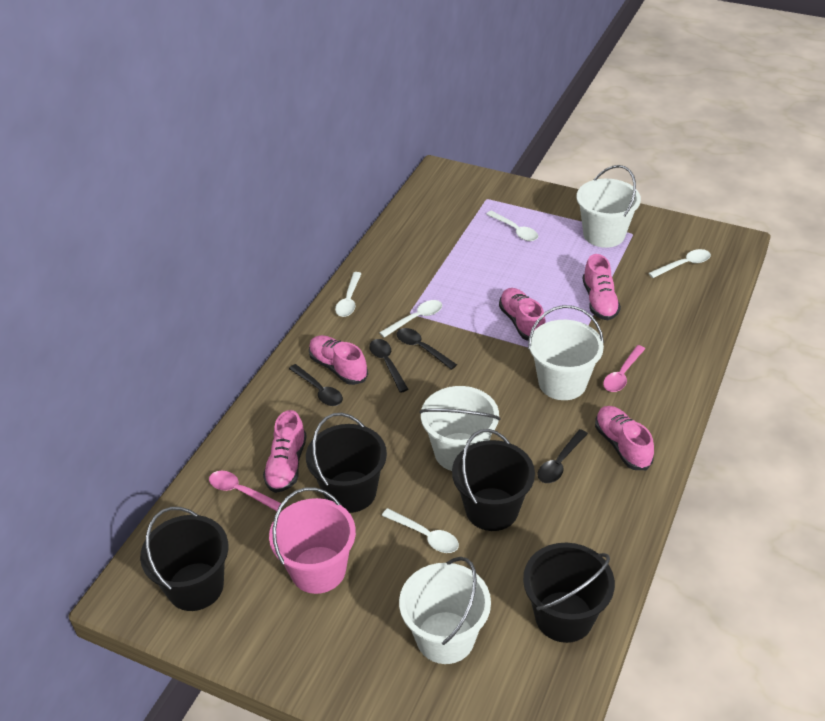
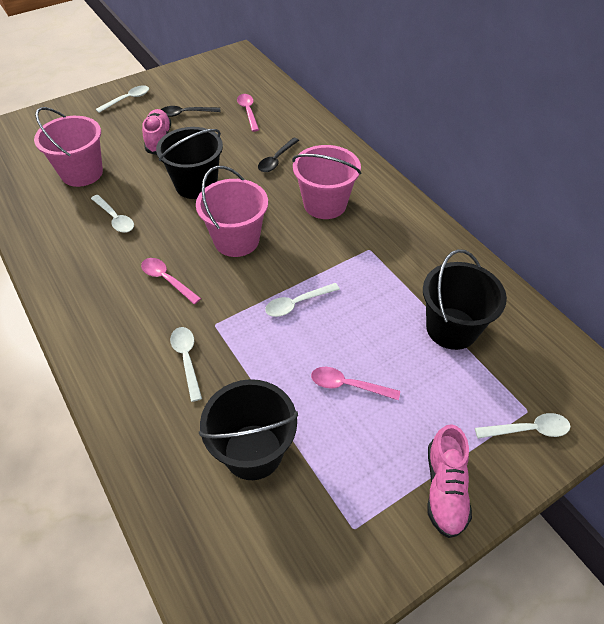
black bucket: [140,507,228,611] [306,413,387,513] [452,429,535,531] [523,543,615,643] = 4 -> [156,127,223,199] [199,379,298,480] [423,249,507,350] = 3
black spoon: [289,364,343,406] [369,339,409,393] [396,328,457,370] [537,429,588,483] = 4 -> [161,106,220,117] [258,138,299,172] = 2
pink bucket: [269,488,356,594] = 1 -> [34,107,103,187] [196,166,268,257] [292,145,361,219] = 3
pink shoe: [263,410,307,493] [309,335,368,385] [499,288,546,341] [582,254,621,320] [595,406,654,470] = 5 -> [142,109,171,155] [427,424,472,538] = 2
pink spoon: [209,471,281,511] [603,345,645,392] = 2 -> [141,258,201,304] [237,94,259,132] [311,367,400,400] = 3
white bucket: [399,557,491,664] [420,386,501,471] [528,305,604,400] [577,165,641,248] = 4 -> none = 0

